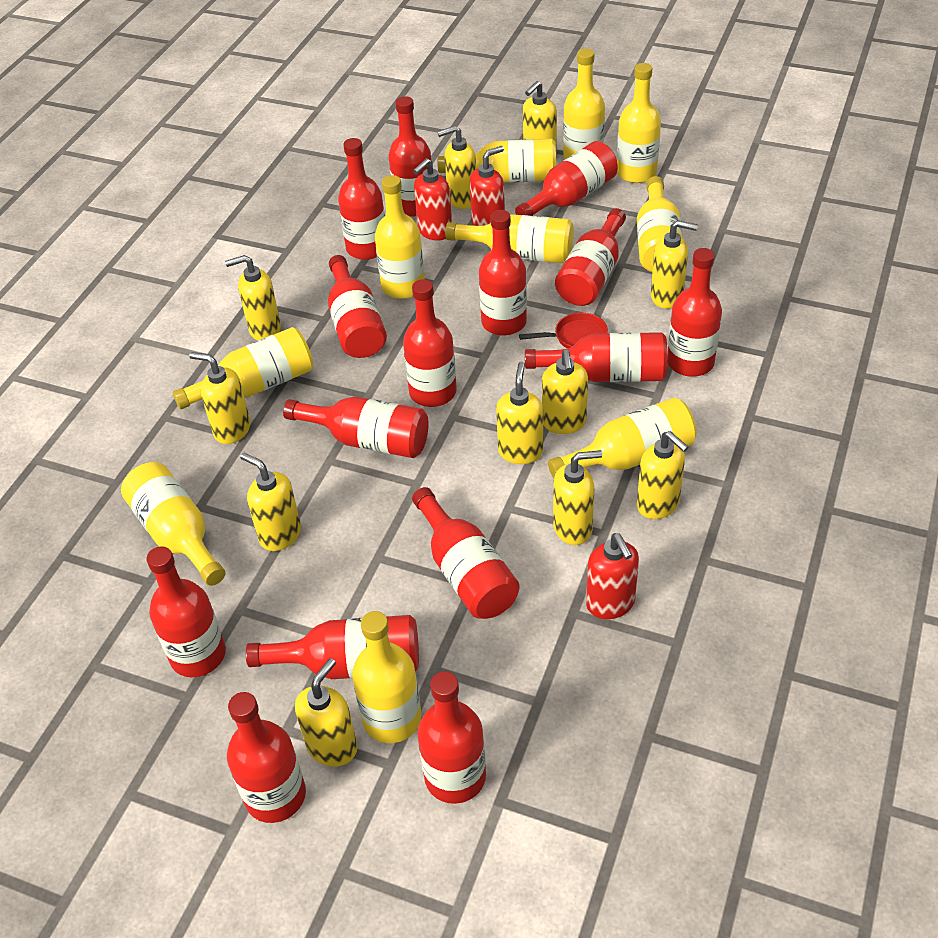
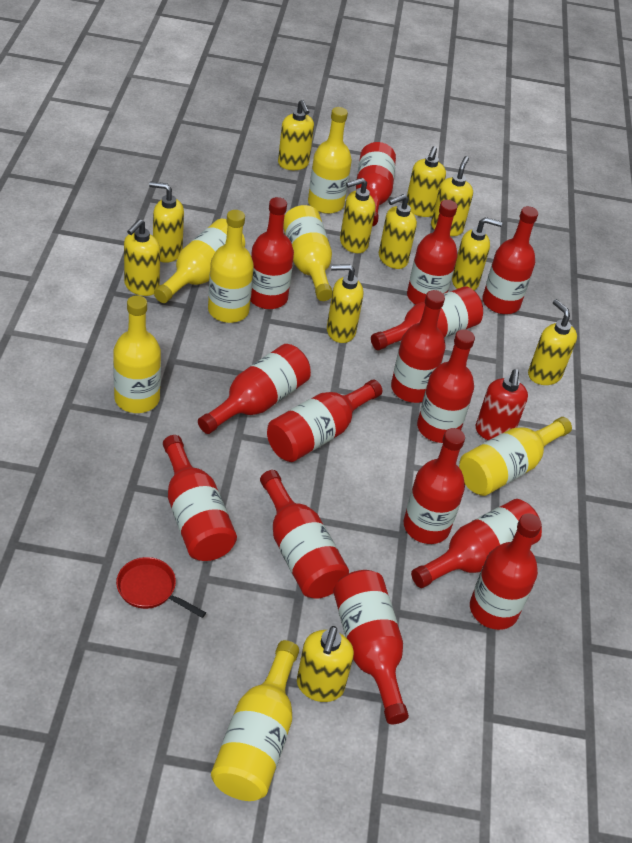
red soap dispenser: [413,158,452,240] [470,146,505,226] [586,533,639,619] = 3 -> [476,369,528,440] = 1
yellow bottle: [121,462,225,586] [172,327,313,410] [352,611,422,743] [375,175,424,299] [437,139,556,183] [445,214,574,263] [548,397,696,478] [563,49,605,159] [617,63,661,183] [637,176,683,272] = 10 -> [113,295,161,413] [154,219,245,303] [208,210,254,323] [211,640,299,801] [283,205,333,301] [308,107,352,214] [459,417,572,496] = 7

